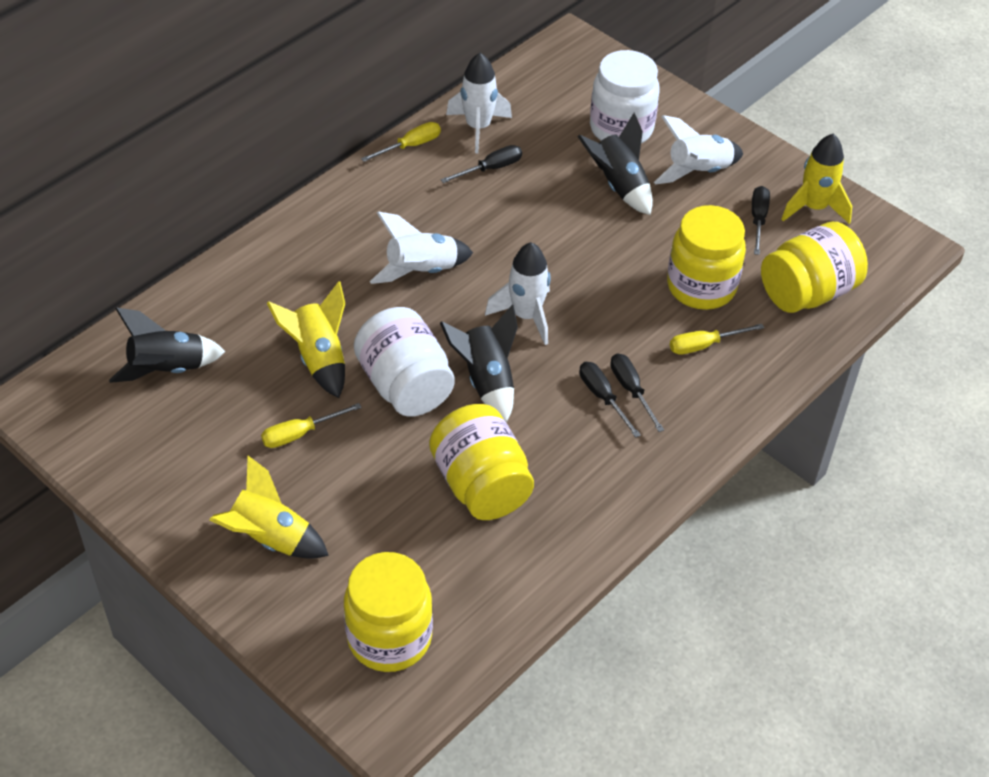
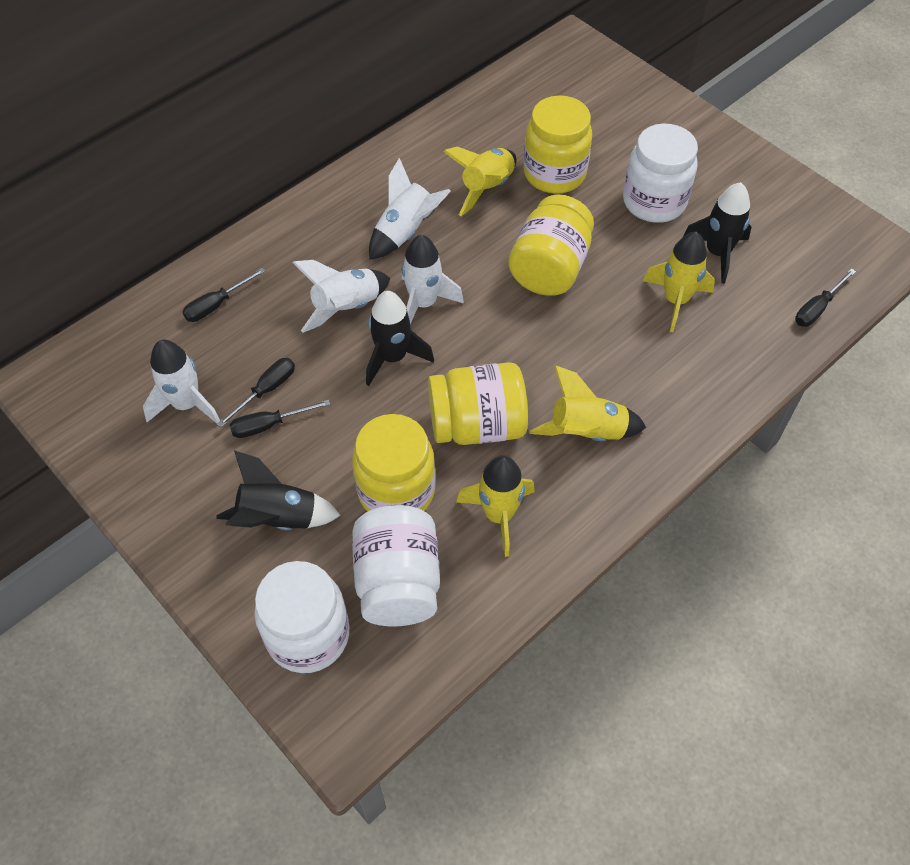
white jar: [354,307,455,417] [590,50,659,143] = 2 -> [254,561,349,673] [352,505,440,626] [623,123,698,223] = 3
yellow rocket: [210,456,329,559] [267,281,345,398] [781,134,852,224] = 3 -> [443,146,517,216] [456,456,535,557] [529,365,646,441] [643,232,715,332] = 4
yellow screwdriver: [261,403,362,448] [361,122,441,162] [670,324,764,355] = 3 -> none = 0

